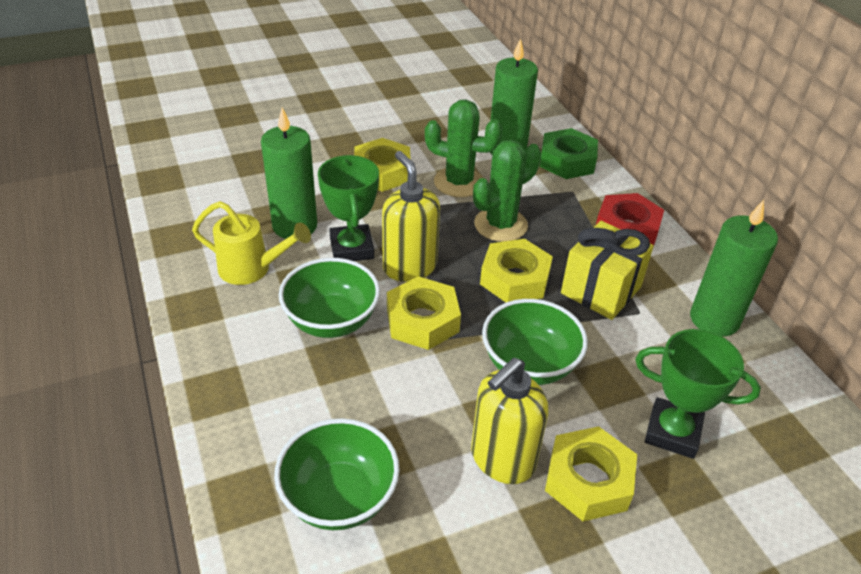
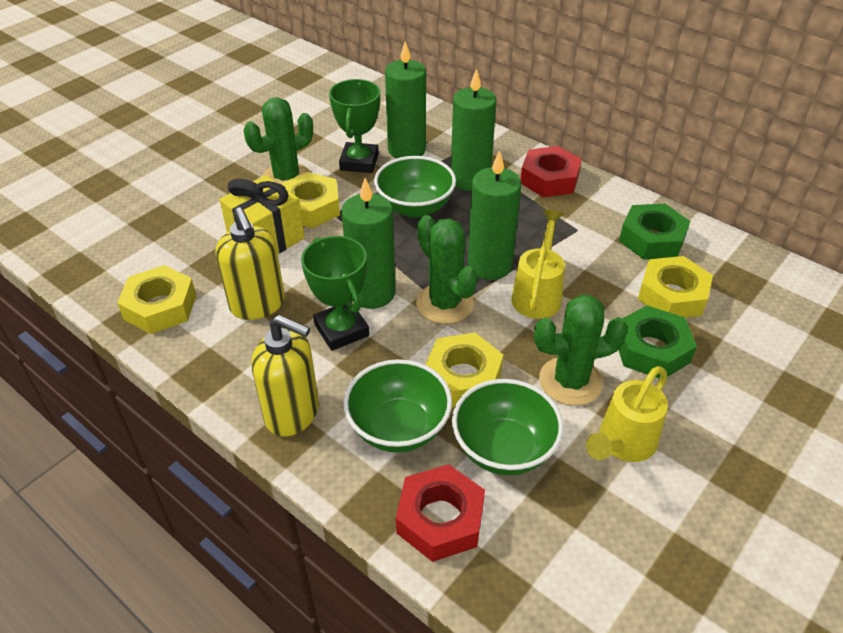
green cactus: [425,100,502,197] [473,140,541,242] = 2 -> [244,97,313,184] [416,215,477,324] [534,294,628,406] = 3
green candle: [261,107,317,239] [490,38,538,154] [690,200,778,337] = 3 -> [341,178,395,309] [385,41,426,159] [451,68,496,191] [468,150,522,280] = 4
green nut: [540,128,598,179] = 1 -> [619,204,690,260] [619,305,697,379] = 2
red nut: [596,193,664,245] = 1 -> [396,464,485,562] [520,146,582,197] = 2
yellow watering can: [192,201,311,285] = 1 -> [511,209,565,319] [586,366,668,462] = 2

